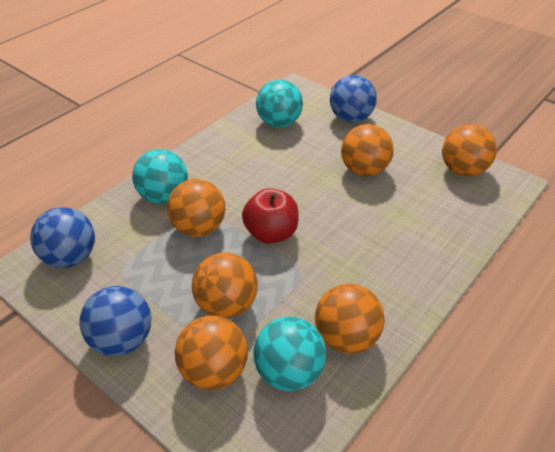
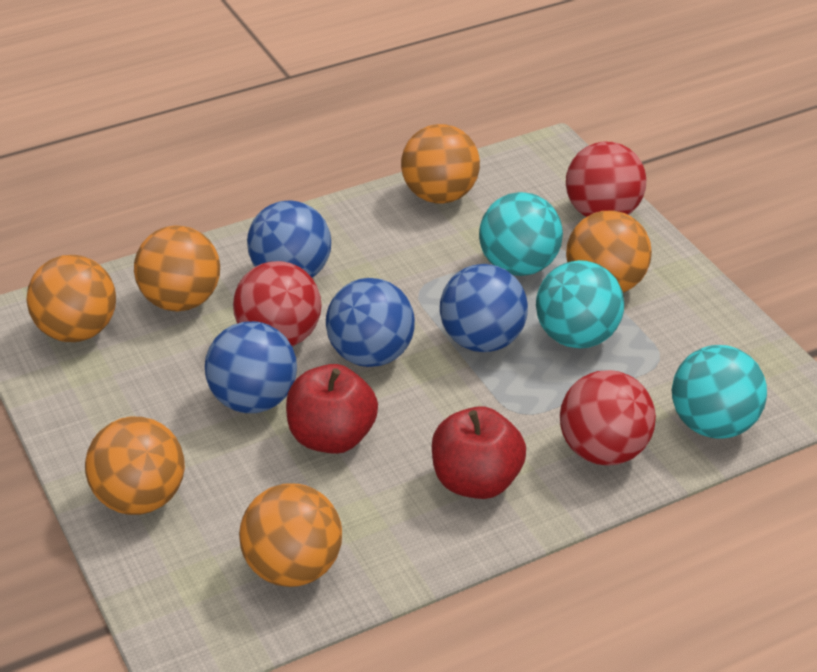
blue ball: [30,207,95,268] [79,286,151,356] [330,75,377,123] = 3 -> [205,321,297,413] [247,201,331,278] [326,278,415,367] [440,264,528,352] = 4
red apple: [242,188,299,244] = 1 -> [286,364,378,454] [432,406,526,499] = 2
red ball: none = 0 -> [233,261,322,346] [560,370,656,465] [566,142,647,217] = 3

